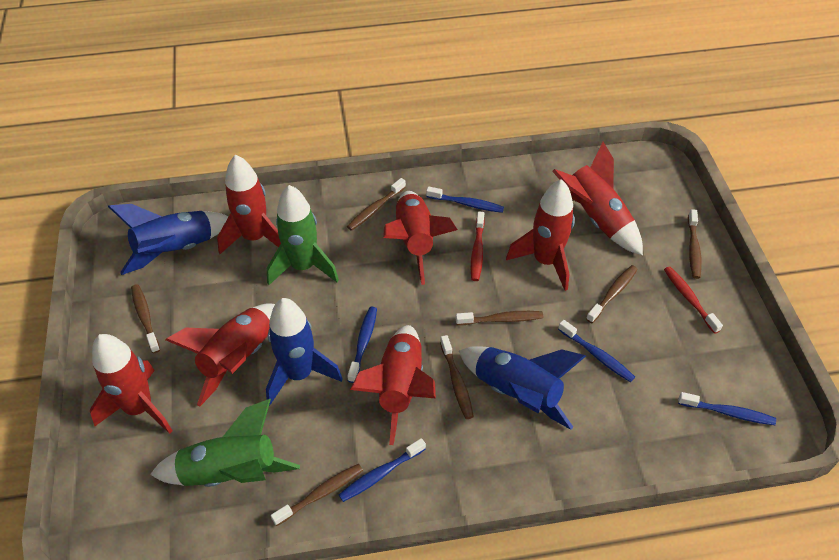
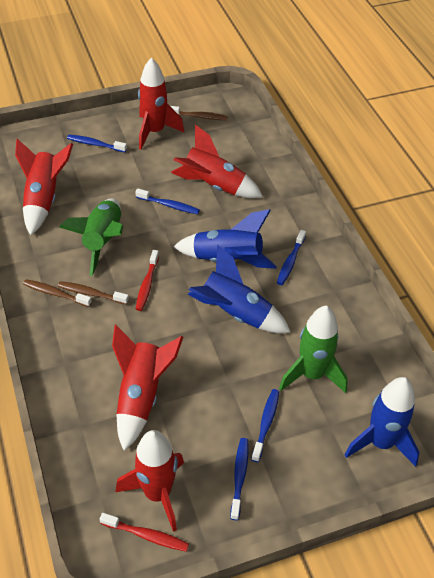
brown toothbrush: [131,284,160,353] [271,464,363,526] [347,178,406,231] [440,335,474,419] [456,311,543,325] [586,265,638,323] [688,209,702,279] = 7 -> [23,279,92,307] [58,281,129,305] [170,106,228,120] = 3
red rocket: [90,334,173,434] [165,303,275,406] [217,155,281,254] [350,325,436,445] [383,191,458,285] [506,179,575,291] [552,142,643,255] = 7 -> [15,139,73,235] [112,324,183,451] [116,430,184,532] [138,58,184,149] [171,125,263,198] = 5

